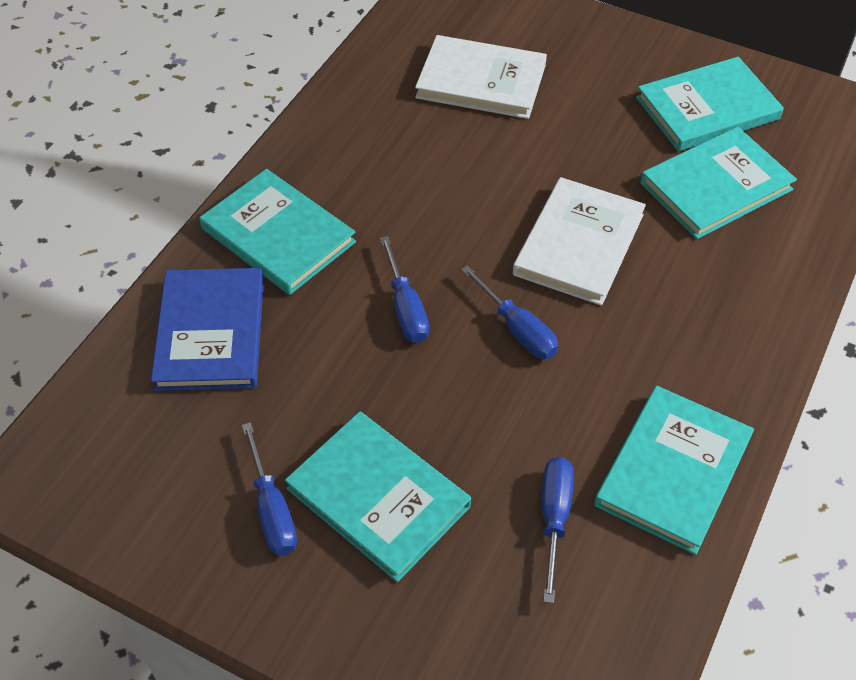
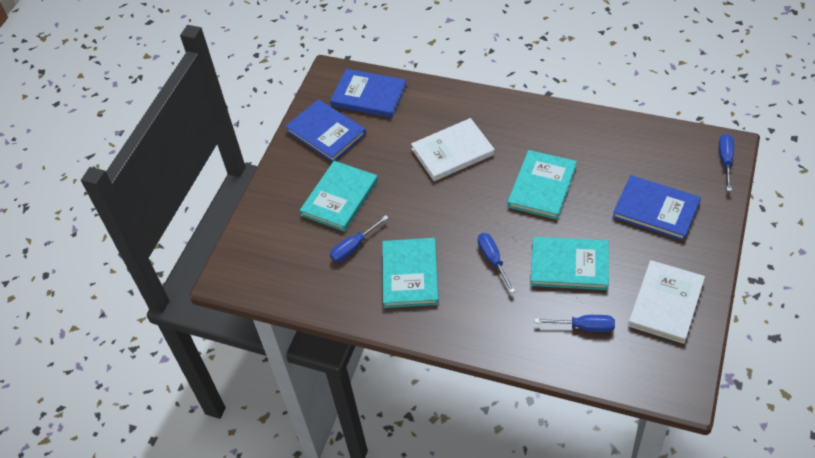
blue book: [151,268,264,391] = 1 -> [285,99,366,162] [330,69,407,118] [612,175,701,241] = 3
turquoise book: [199,169,356,295] [285,412,471,582] [594,386,754,555] [636,57,784,151] [640,127,797,239] = 5 -> [300,161,378,232] [382,238,439,308] [507,150,577,220] [531,237,609,290] = 4

